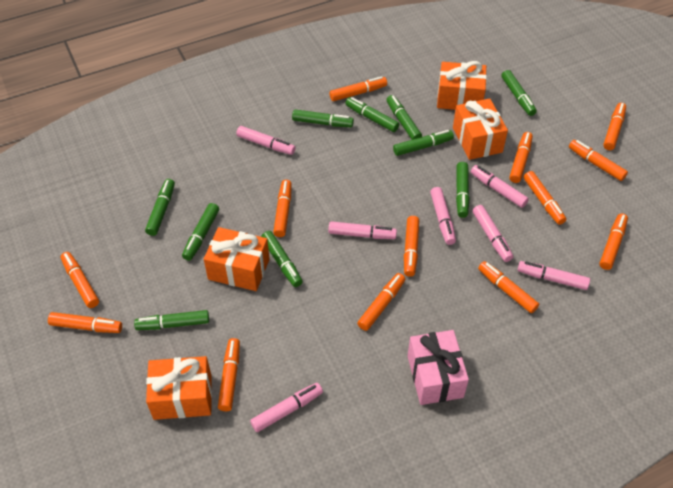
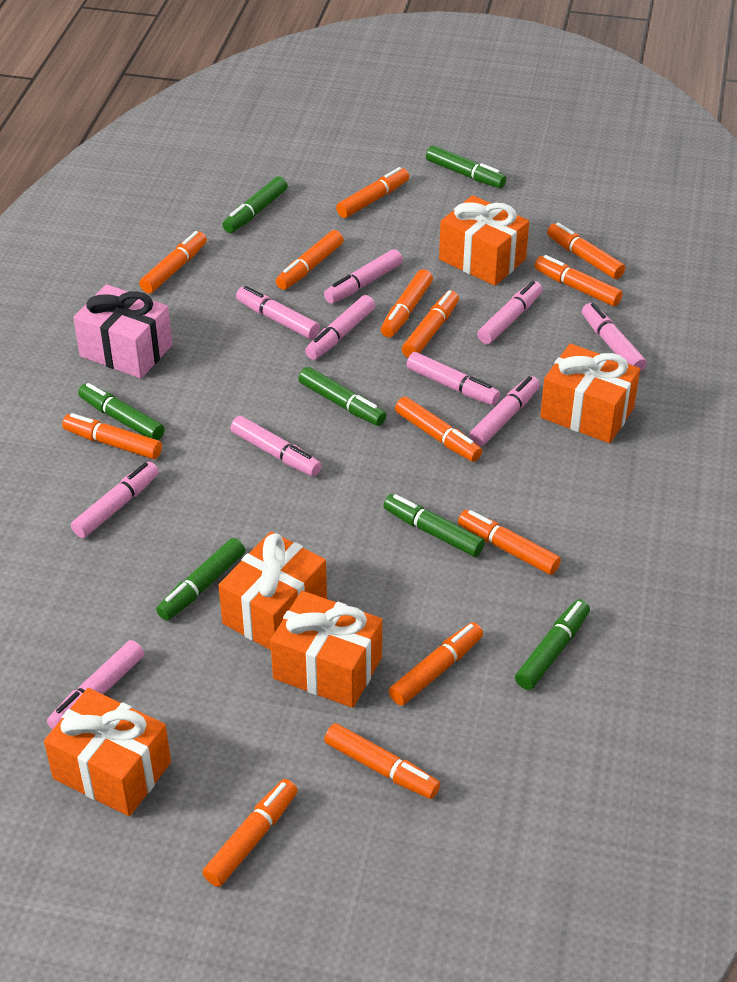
green marker: [134,310,209,330] [145,179,175,236] [182,203,219,261] [261,231,303,287] [292,109,354,127] [345,97,399,132] [386,95,422,140] [393,130,454,156] [456,162,470,218] [501,70,537,116] = 10 -> [78,383,165,440] [156,538,245,621] [223,176,288,233] [298,367,386,426] [383,494,485,557] [426,145,507,188] [515,599,590,690] = 7
orange gift: [146,356,212,420] [204,227,270,291] [437,61,487,110] [453,98,508,160] = 4 -> [44,688,171,816] [219,531,327,650] [270,591,382,708] [439,195,529,286] [540,344,640,443] = 5
pink marker: [236,126,296,155] [250,383,323,432] [328,221,397,239] [430,187,456,245] [471,165,529,208] [473,205,513,262] [518,261,590,290] = 7 -> [47,640,144,730] [71,462,159,538] [230,416,321,476] [236,286,320,339] [305,295,375,360] [324,249,403,304] [406,352,500,405] [470,376,540,446] [477,281,542,344] [582,303,647,372] = 10

